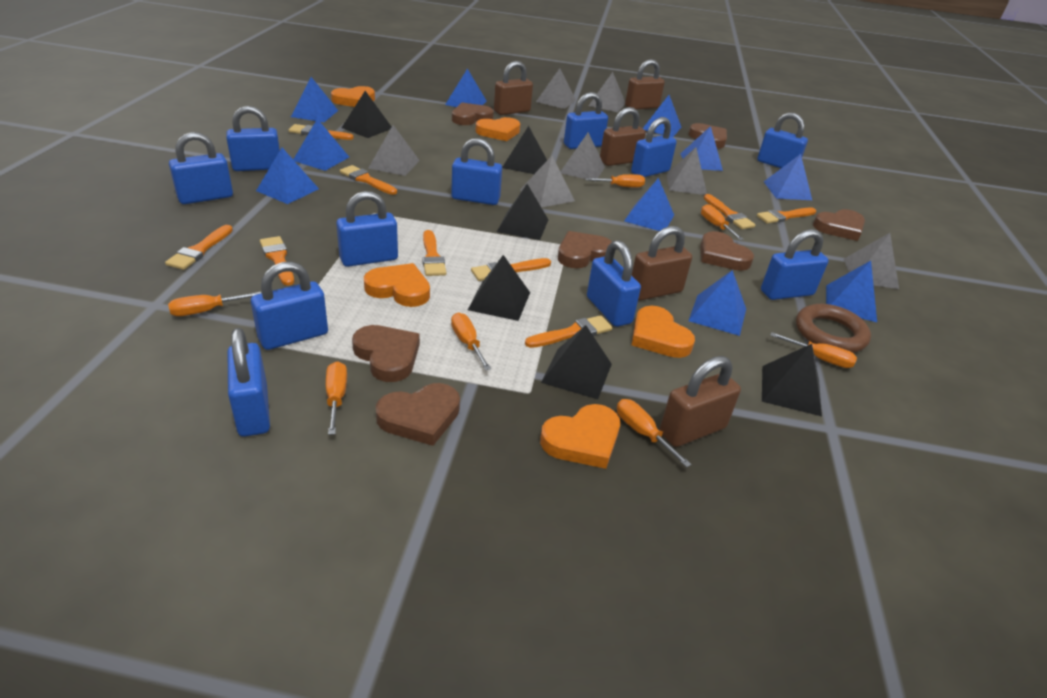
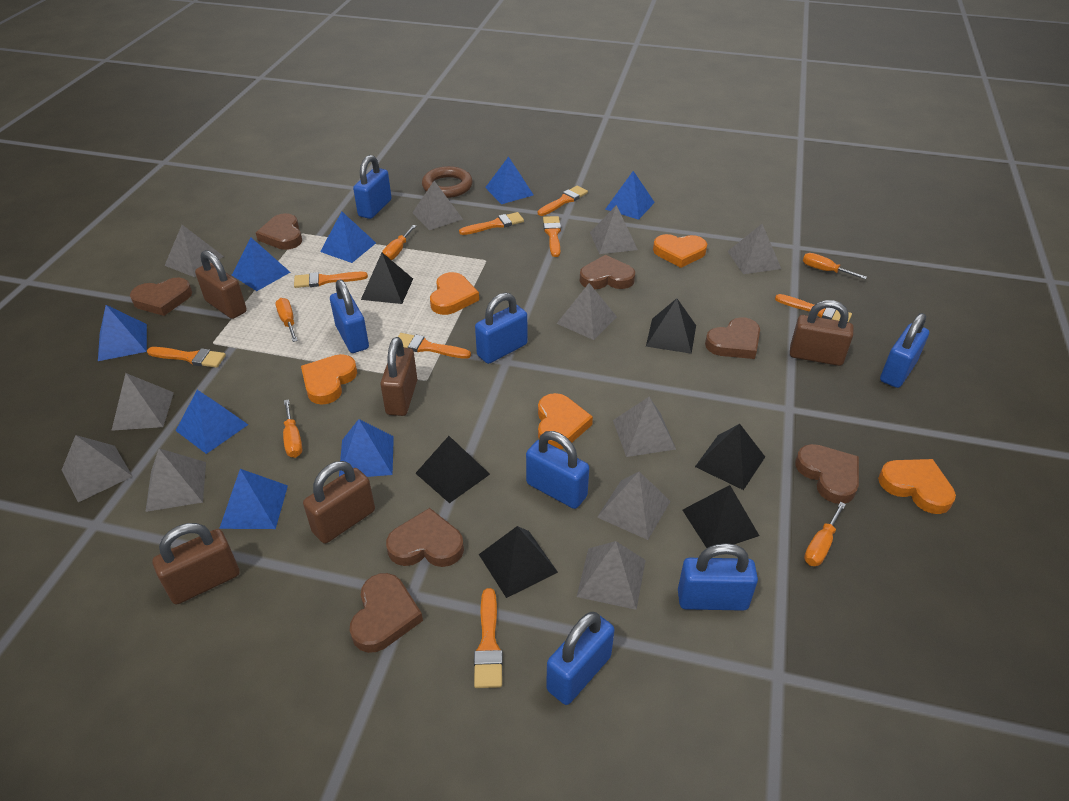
blue padlock: [169,132,233,204] [226,106,280,171] [227,328,270,437] [251,261,328,350] [336,191,398,267] [451,138,502,205] [564,92,608,149] [587,240,641,327] [631,117,677,177] [757,112,808,168] [761,229,829,300] = 11 -> [330,280,369,353] [353,155,392,219] [475,293,528,364] [526,431,589,509] [546,612,615,705] [678,543,758,611] [880,313,929,388] = 7
blue pyramid: [256,148,319,204] [291,77,338,122] [293,119,349,171] [445,69,487,107] [624,178,674,231] [643,95,681,137] [680,126,723,171] [689,270,746,336] [764,154,812,200] [826,261,877,322] = 10 -> [98,305,147,361] [176,390,248,454] [219,469,288,529] [232,238,290,291] [320,211,376,263] [339,419,394,477] [485,156,533,204] [605,171,655,220] = 8
grey pyramid: [368,125,420,176] [520,156,575,208] [536,68,576,109] [560,132,605,179] [589,72,625,112] [667,147,707,195] [843,233,899,289] = 7 -> [62,435,133,502] [111,373,174,431] [145,448,206,512] [164,225,224,277] [412,181,463,230] [556,283,617,340] [577,541,646,610] [590,205,638,254] [597,472,670,540] [613,397,676,457] [728,224,781,274] = 11
orange brush: [165,225,233,270] [260,236,294,286] [289,124,354,140] [340,165,397,195] [423,230,446,276] [471,258,551,281] [525,315,612,348] [704,194,756,229] [757,207,816,224] = 9 -> [147,347,226,368] [294,272,368,288] [398,333,471,359] [459,212,524,235] [474,588,503,688] [538,186,588,216] [543,216,561,257] [775,294,852,322] = 8
orange screwdriver: [168,292,261,316] [326,361,347,435] [451,312,491,370] [585,174,645,187] [617,399,692,467] [701,204,744,240] [770,332,857,368] = 7 -> [275,298,298,342] [283,399,302,458] [382,225,416,260] [803,253,867,279] [804,502,846,566] = 5

